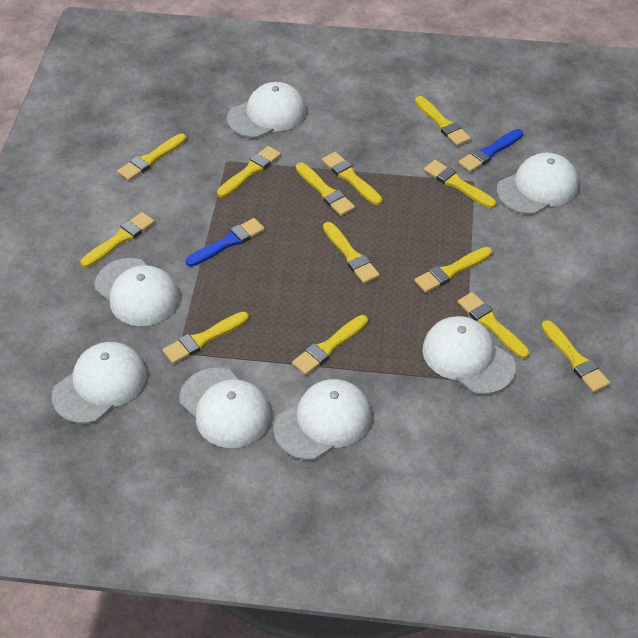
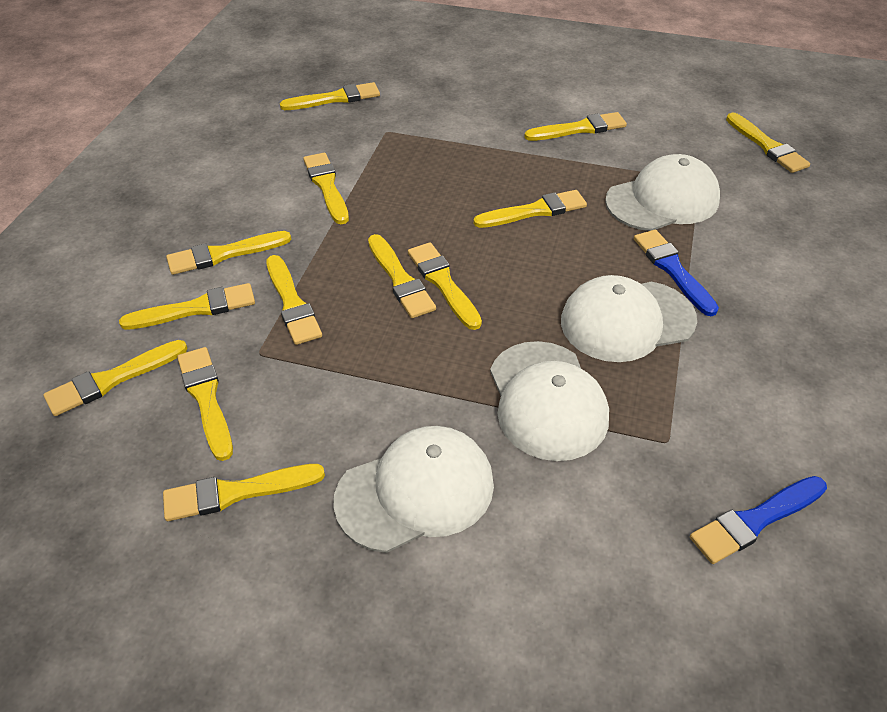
white cap: [52,342,147,424] [95,258,179,326] [180,368,271,448] [227,82,306,138] [273,379,371,460] [422,316,516,395] [497,153,579,215] = 7 -> [333,426,494,553] [490,341,609,461] [561,275,697,362] [605,154,720,231] = 4

